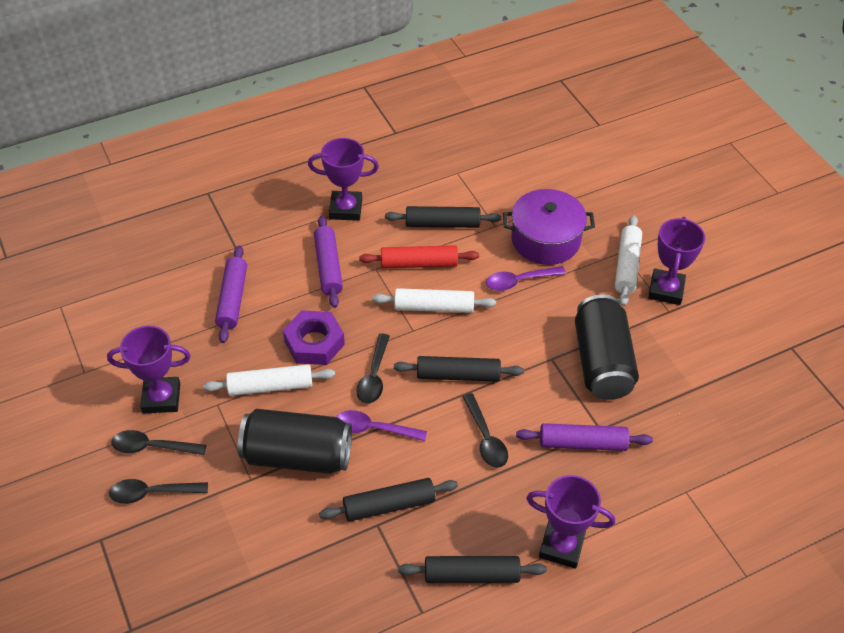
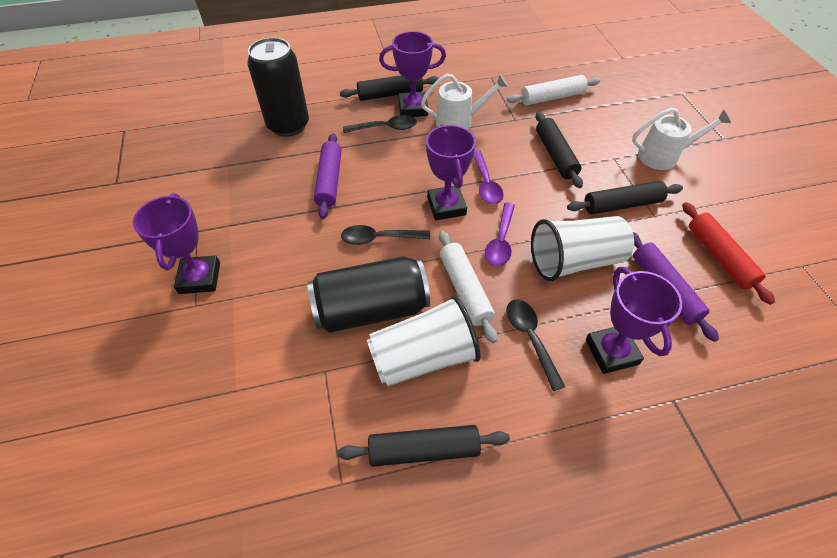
black spoon: [109,479,208,504] [112,430,206,455] [356,334,390,404] [462,393,508,468] = 4 -> [341,225,430,245] [343,115,417,133] [506,300,565,391] = 3
purple nut: [283,310,345,365] = 1 -> none = 0
purple pot: [503,189,595,265] = 1 -> none = 0
purple rolling pin: [215,245,247,343] [314,216,343,308] [516,423,653,451] = 3 -> [314,133,342,219] [633,232,719,342] = 2
white cup: none = 0 -> [367,295,481,387] [531,216,634,281] = 2
white rolling pin: [203,364,335,396] [372,288,496,313] [615,215,642,306] = 3 -> [439,231,497,343] [507,75,600,105] = 2
white watering can: none = 0 -> [421,74,508,130] [632,108,731,170] = 2

